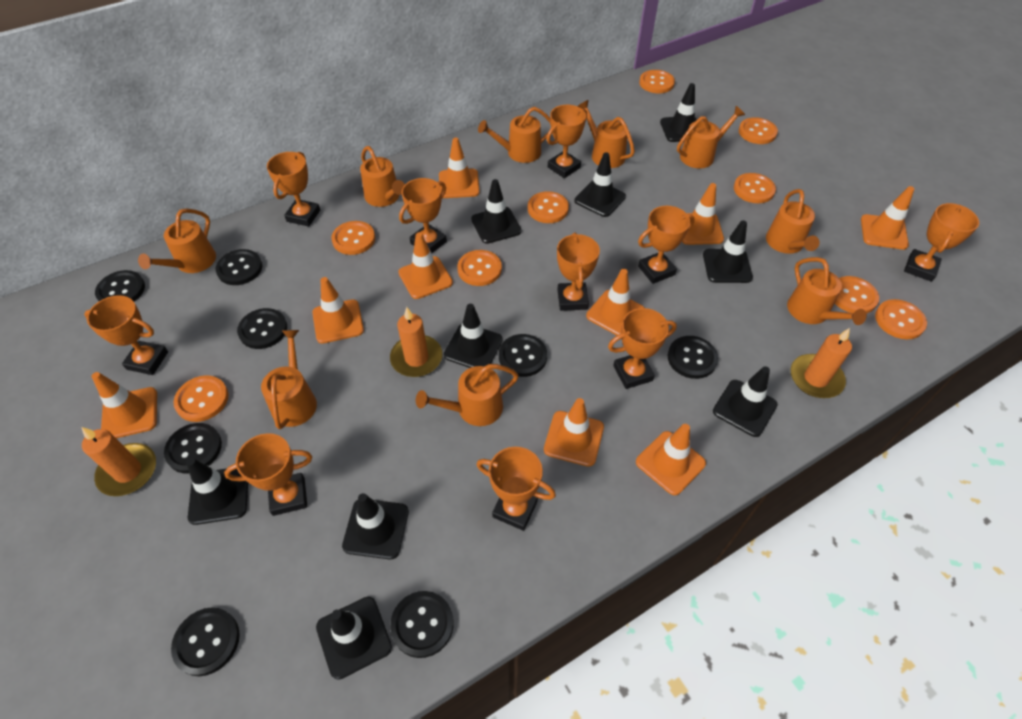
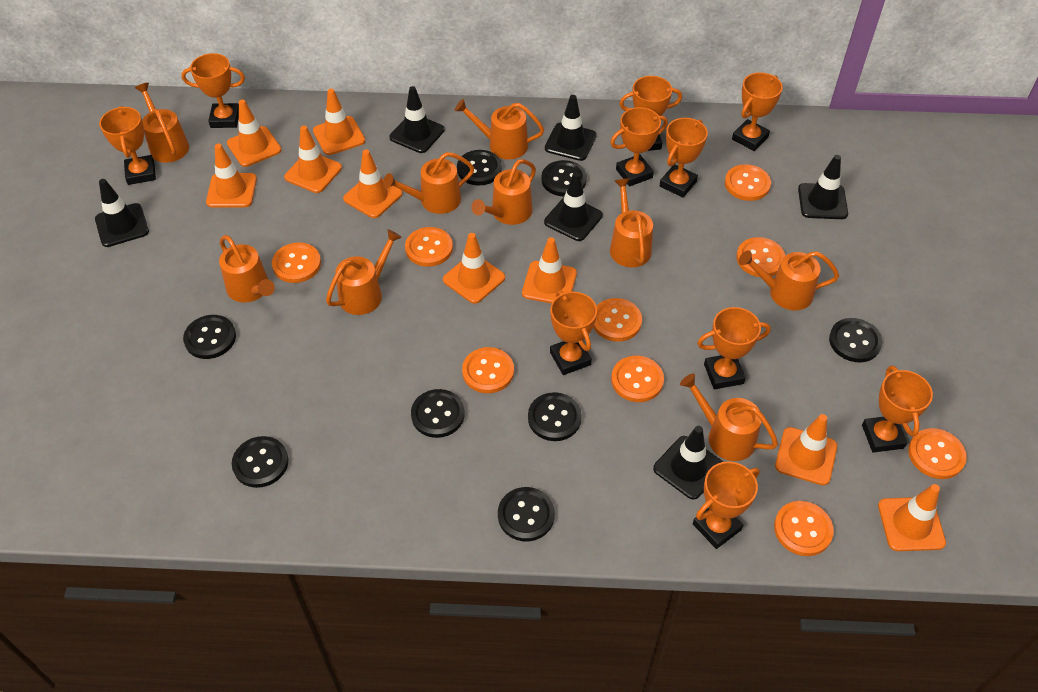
black traffic cone: [186,458,248,525] [316,597,392,680] [342,493,409,559] [444,304,503,368] [471,179,522,244] [574,152,626,217] [660,83,697,142] [703,221,753,283] [713,366,778,437] = 9 -> [95,179,149,247] [389,86,445,153] [544,172,603,241] [545,95,597,161] [653,426,723,499] [798,155,848,219] = 6
orange candle: [82,427,156,496] [390,307,442,377] [791,328,852,398] = 3 -> none = 0

